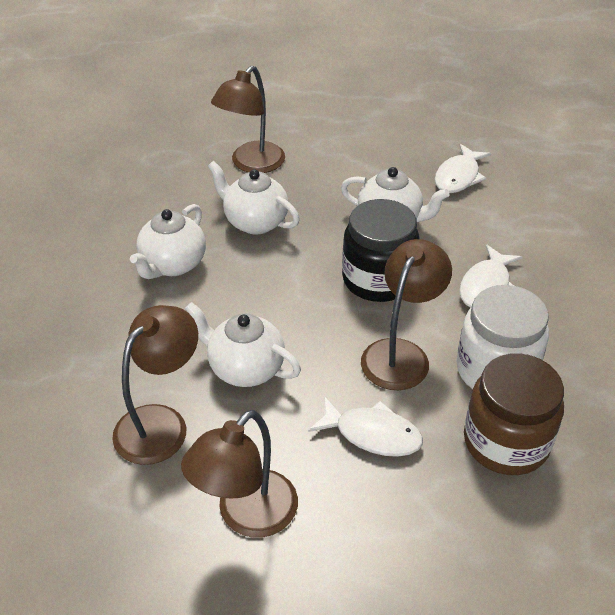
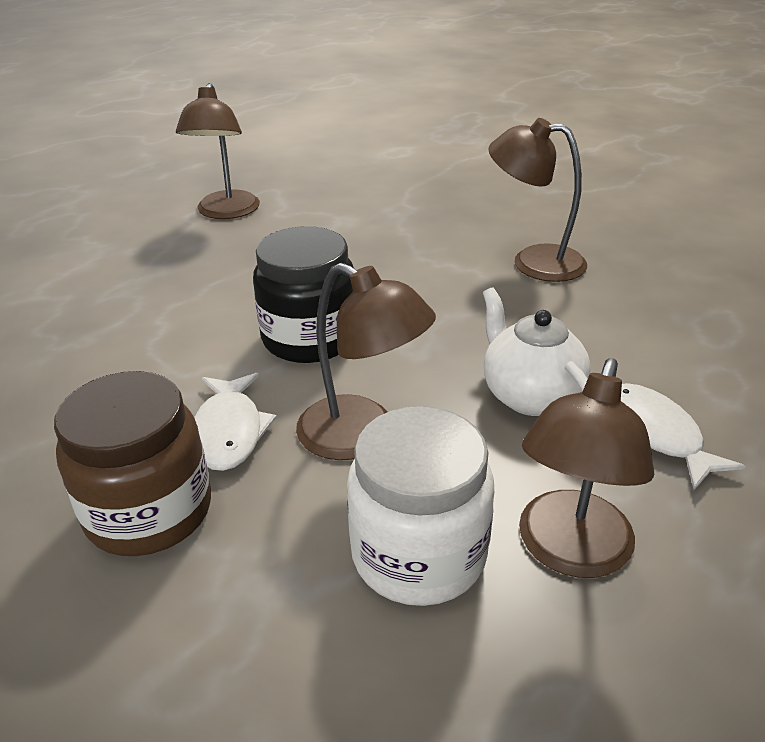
white fish: [308,396,423,457] [435,144,491,193] [459,245,522,308] = 3 -> [194,373,277,471] [621,383,745,490] = 2
white teapot: [130,204,206,279] [185,302,301,387] [208,161,300,235] [341,167,449,222] = 4 -> [483,287,591,416] = 1

